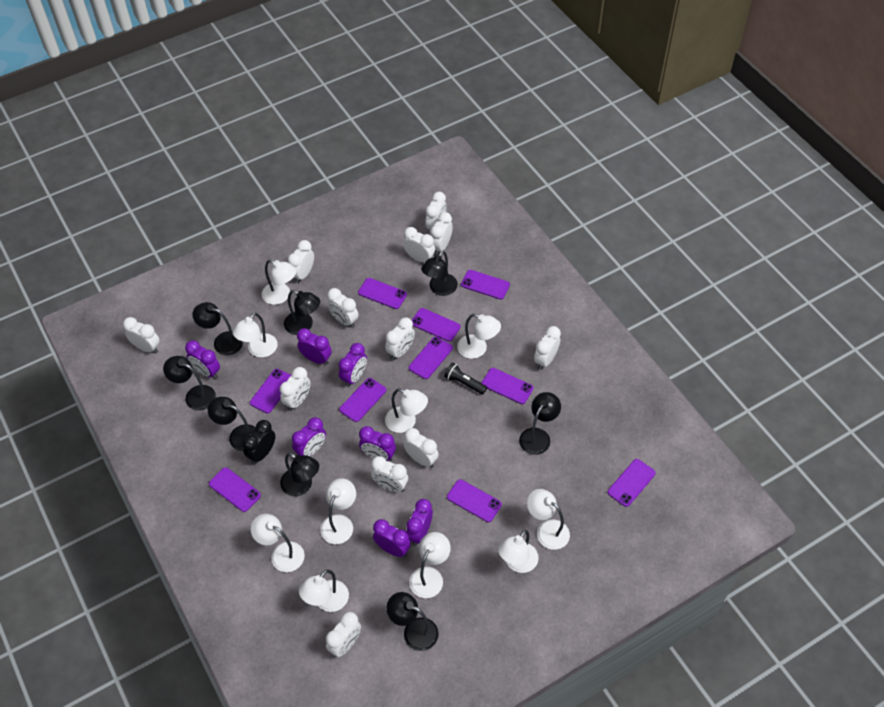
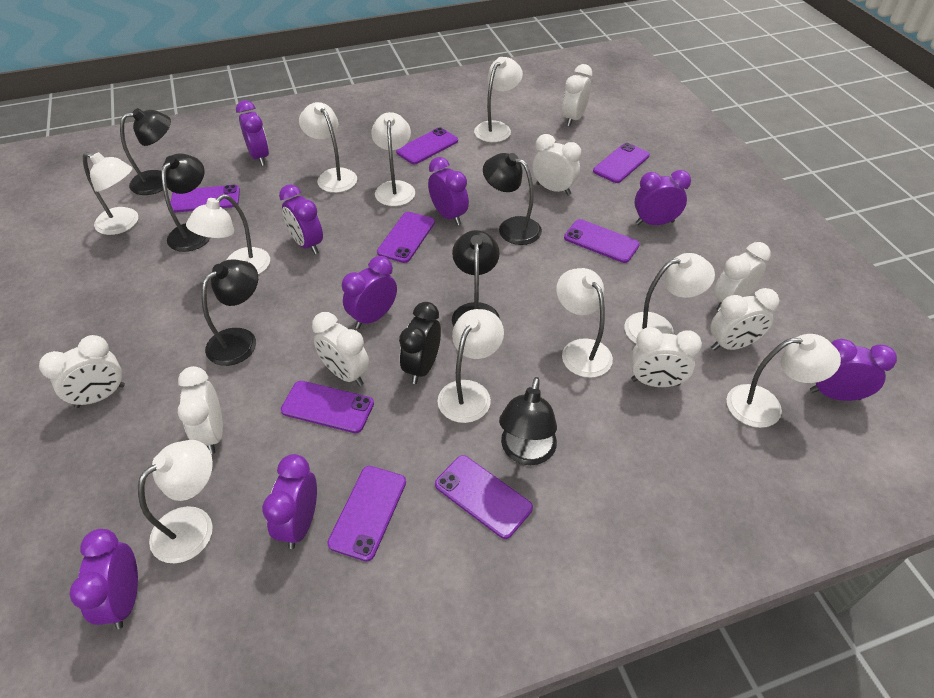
black flashlight: [444,363,487,394] = 1 -> none = 0
black lamp: [163,356,216,411] [192,302,243,355] [208,397,256,451] [280,453,319,496] [284,290,320,335] [387,592,439,651] [421,251,458,296] [519,392,561,455] = 8 -> [120,108,171,195] [162,153,210,252] [201,259,258,366] [452,230,500,326] [483,153,542,245] [499,377,557,465] = 6
purple clock: [185,340,220,379] [292,417,326,456] [297,328,332,365] [339,343,367,387] [359,426,396,461] [373,519,411,557] [406,499,433,546] = 7 -> [69,529,138,629] [236,100,269,166] [262,454,317,549] [279,184,323,254] [342,256,397,329] [428,157,469,225] [634,170,691,225] [810,339,897,401] = 8
purple phone: [209,467,261,512] [250,369,292,413] [339,378,386,422] [358,278,407,309] [409,337,453,379] [412,308,461,342] [447,479,502,522] [461,270,510,300] [482,368,533,404] [608,459,656,507] = 10 -> [170,185,240,213] [281,381,374,433] [327,466,406,562] [377,212,435,263] [396,127,458,164] [435,455,533,539] [564,219,640,263] [593,143,650,183] = 8
white clock: [123,317,160,353] [280,367,310,411] [288,240,314,283] [326,612,361,657] [327,288,359,328] [371,456,408,492] [385,318,415,360] [403,227,435,262] [404,428,439,468] [425,192,447,229] [430,212,453,255] [534,326,561,370] = 12 -> [39,335,125,408] [178,366,223,454] [312,312,369,386] [532,134,581,195] [562,64,592,126] [631,327,702,387] [711,288,779,351] [714,242,771,311] = 8

